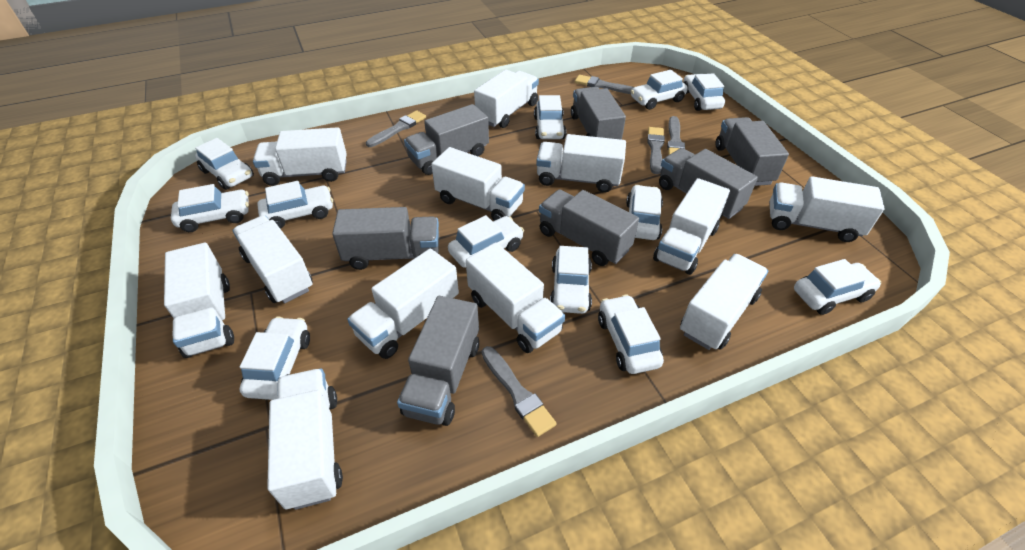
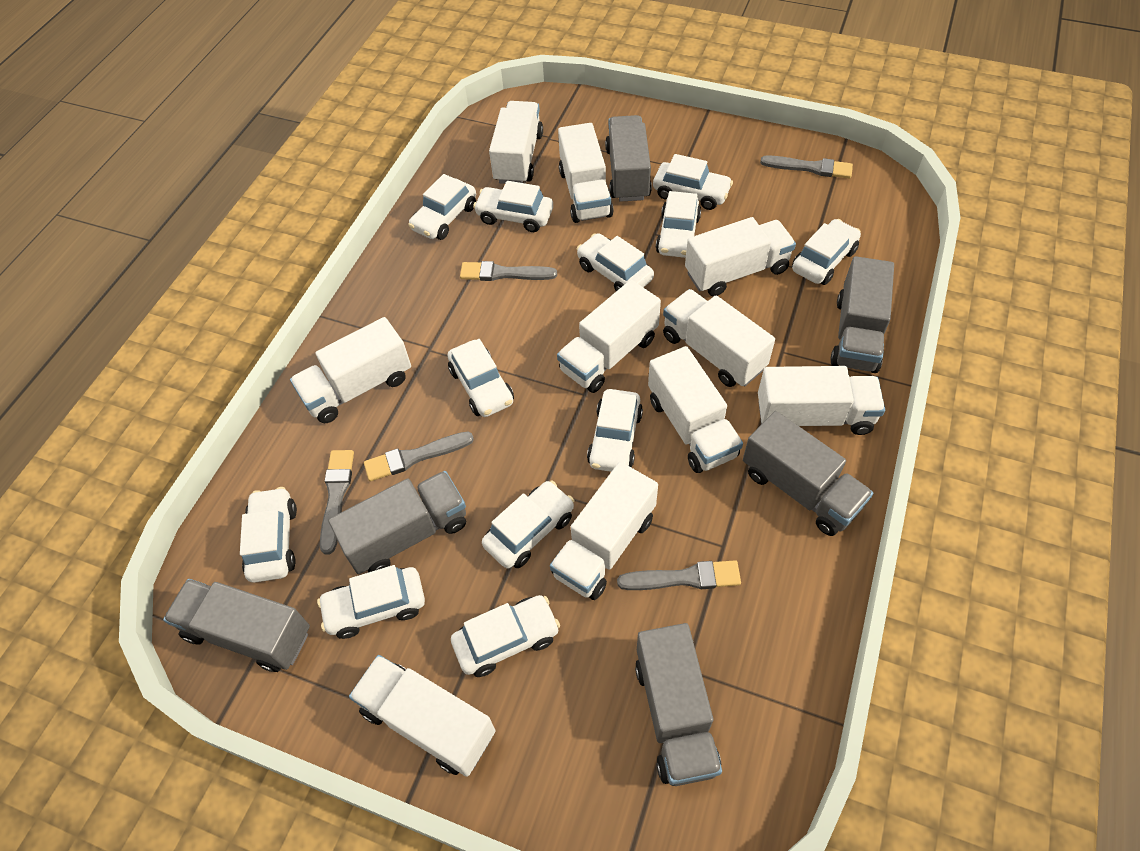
grey truck: [332,207,439,270] [397,296,479,426] [404,104,489,175] [539,190,639,266] [571,87,626,140] [659,148,758,219] [716,117,789,186] = 7 -> [163,579,310,672] [328,471,466,574] [605,115,652,202] [635,623,722,786] [743,411,873,536] [830,256,894,373] = 6
white truck: [164,242,234,358] [232,216,313,303] [253,127,347,186] [267,368,343,510] [347,248,459,359] [431,147,525,220] [466,242,565,353] [474,70,539,128] [536,134,626,193] [653,178,730,275] [680,254,768,350] [770,176,885,242] = 12 -> [290,317,411,423] [349,655,496,777] [489,101,543,184] [550,462,658,600] [557,280,661,393] [558,123,614,223] [648,346,743,473] [663,289,775,387] [685,217,796,296] [758,366,885,435] = 10

